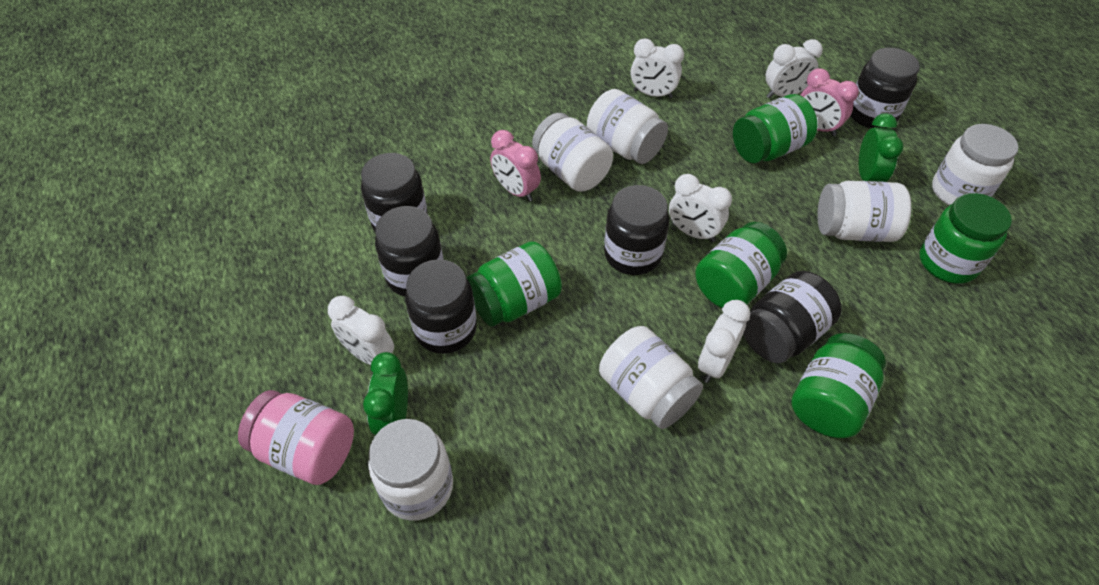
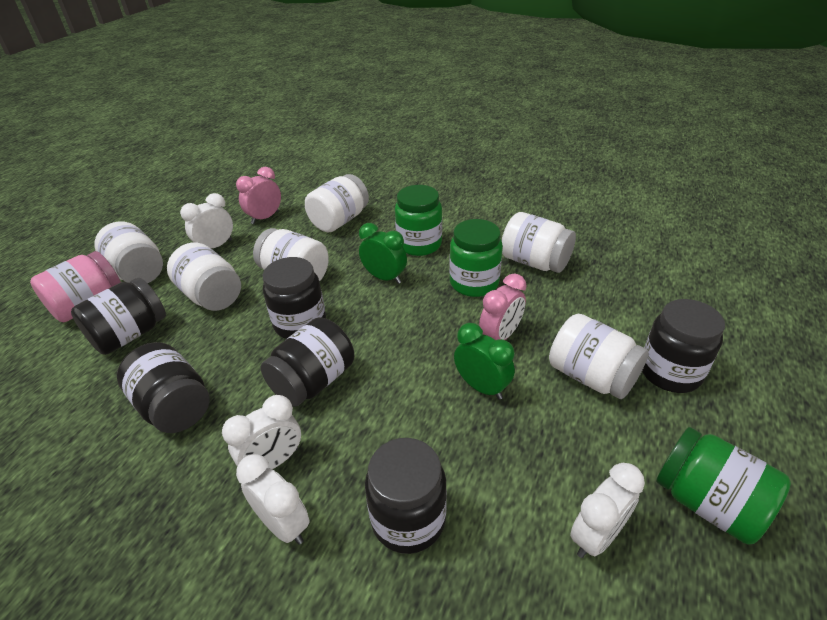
green jar: [467,241,562,327] [695,222,787,308] [733,94,817,163] [791,333,886,438] [920,193,1012,284] = 5 -> [395,185,442,256] [449,219,503,297] [656,427,791,545] = 3
white clock: [328,296,394,365] [631,38,684,98] [669,174,732,242] [698,300,750,383] [766,39,823,98] = 5 -> [180,193,233,248] [222,395,301,469] [236,454,310,545] [570,463,645,558] = 4

